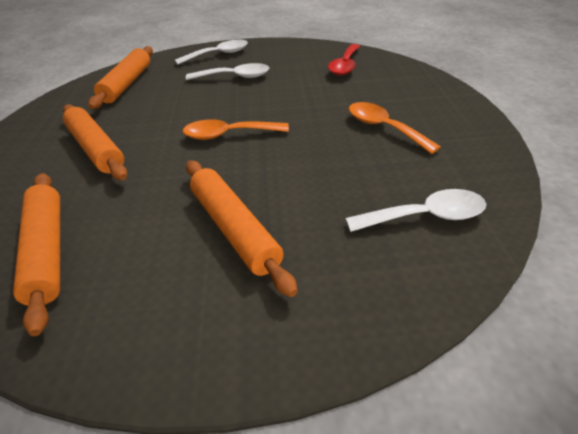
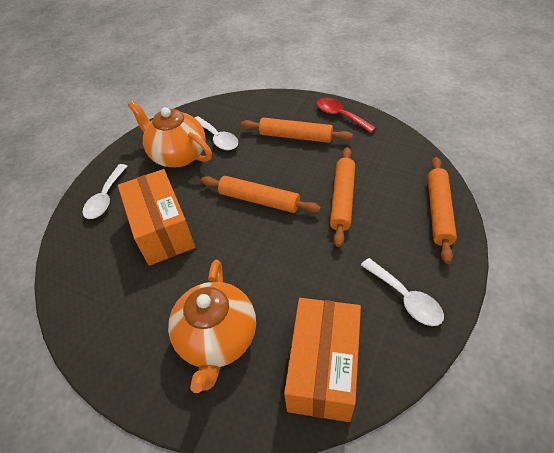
orange box: none = 0 -> [118,169,195,266] [284,298,361,422] = 2
orange spoon: [183,119,289,140] [349,102,441,154] = 2 -> none = 0
orange teapot: none = 0 -> [128,101,212,167] [168,260,256,393] = 2

